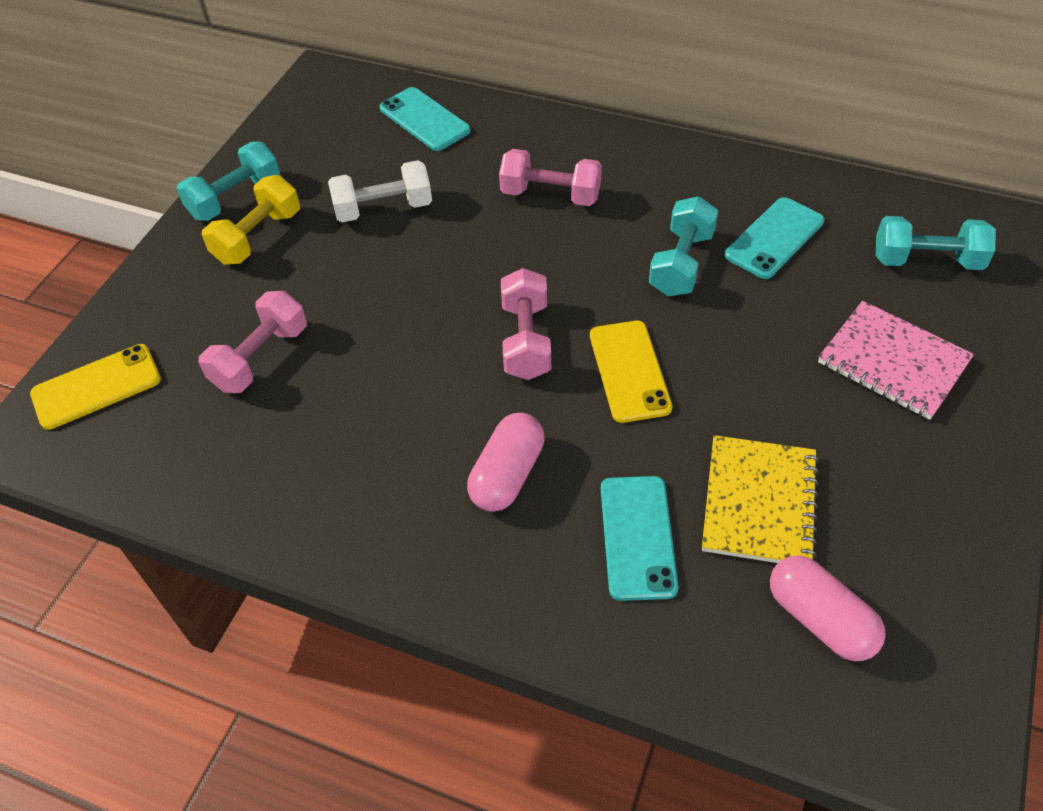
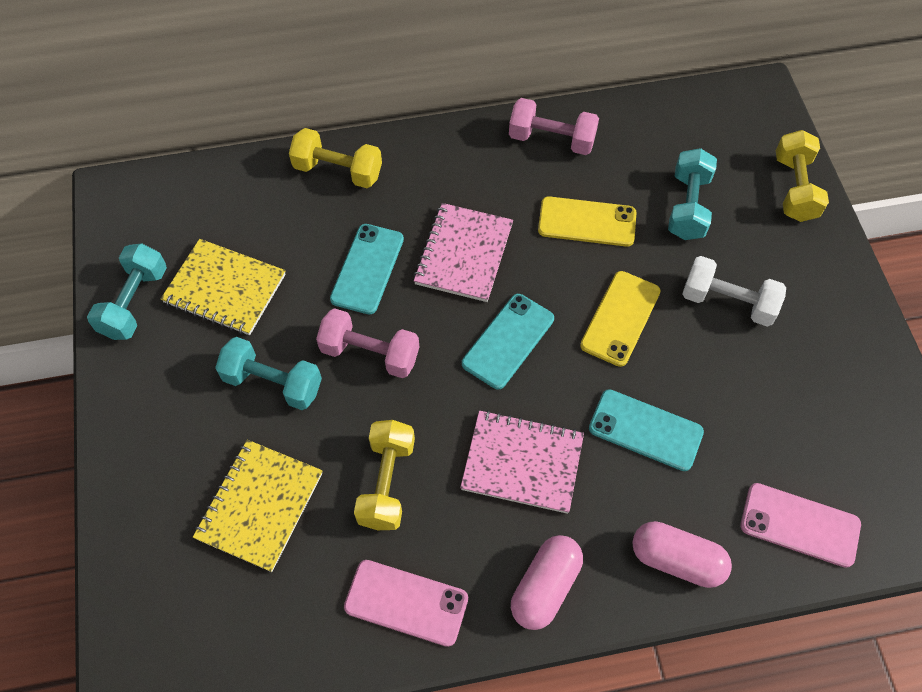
pink dumbbell: [199,291,307,393] [499,149,602,206] [501,268,551,380] = 3 -> [316,308,419,378] [509,98,599,155] = 2
pink notebook: [818,301,974,420] = 1 -> [413,203,513,302] [460,410,584,514] = 2
pink phone: none = 0 -> [344,560,468,647] [740,483,861,568] = 2
yellow dumbbell: [202,175,300,265] = 1 -> [289,128,382,188] [354,420,415,530] [776,130,829,222] = 3
yellow notebook: [702,435,819,563] = 1 -> [161,239,286,335] [193,440,323,572] = 2

